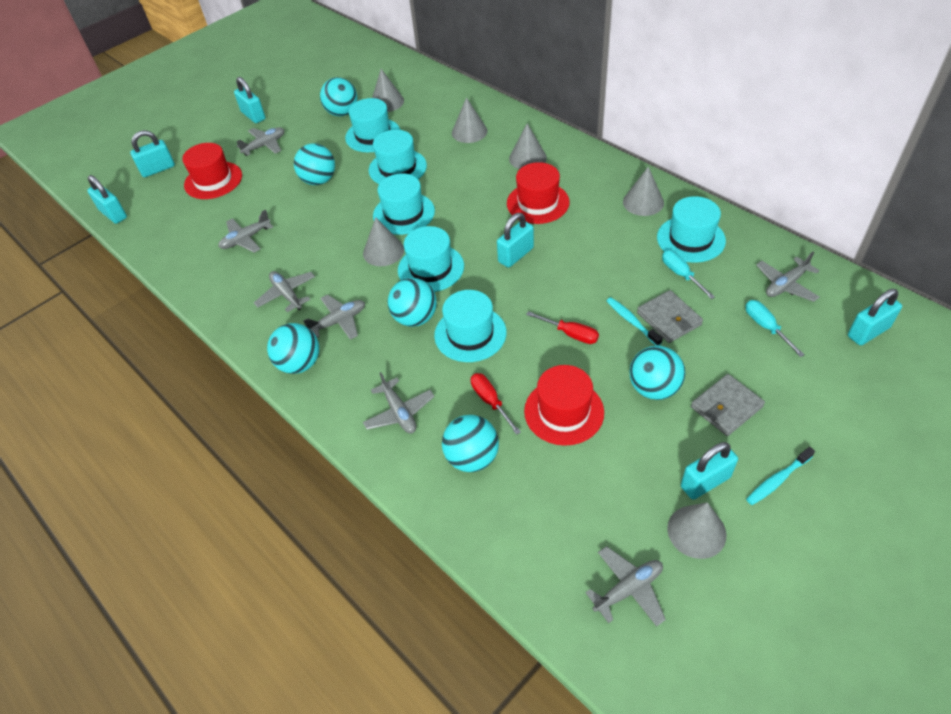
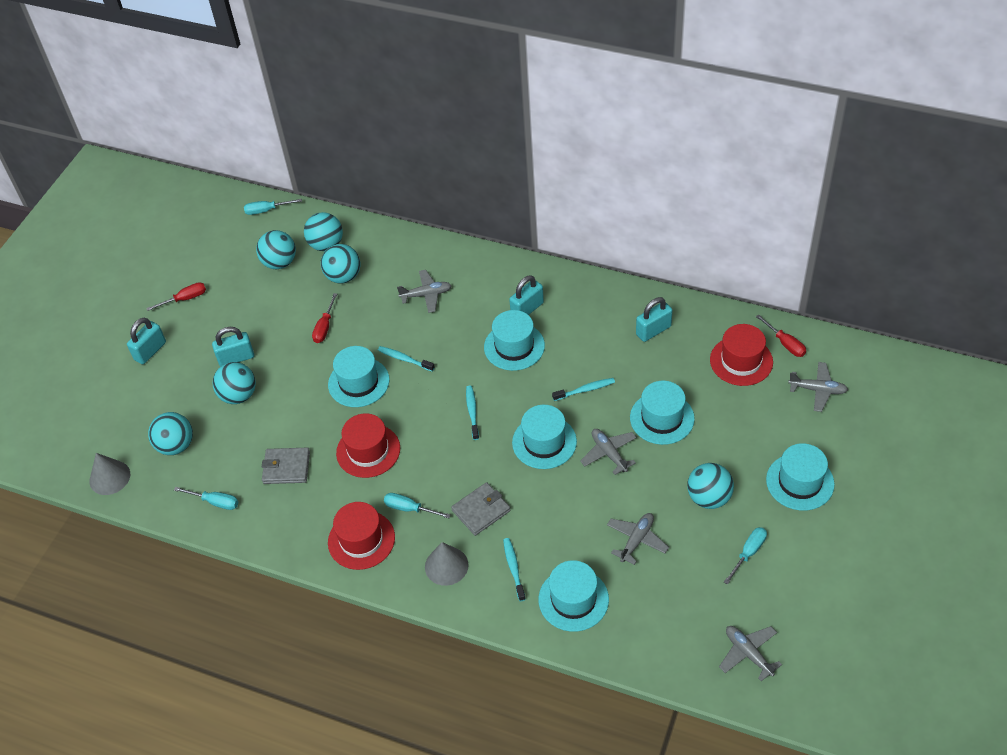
grey cone: [363,217,404,266] [372,69,404,112] [452,97,487,143] [509,123,547,169] [623,167,664,216] [667,502,727,559] = 6 -> [90,453,130,495] [425,542,469,586] = 2
grey plane: [218,209,273,253] [236,127,284,156] [254,271,315,312] [303,295,365,340] [363,372,435,434] [585,546,666,627] [756,252,820,302] = 7 -> [397,270,452,313] [580,429,637,475] [607,513,669,565] [719,626,782,681] [788,362,848,412] = 5
red screwdriver: [471,373,521,435] [526,311,599,344] = 2 -> [146,282,206,311] [312,293,337,343] [756,314,806,357] = 3
turquoise padlock: [87,175,127,224] [130,130,175,177] [234,77,265,123] [497,213,534,268] [681,442,738,500] [848,289,902,345] = 6 -> [127,318,166,364] [212,327,254,367] [509,275,544,315] [636,297,673,342] = 4
turquoise screwdriver: [662,250,715,299] [746,300,805,357] = 2 -> [174,487,238,510] [244,199,302,215] [384,493,451,518] [724,527,767,585] = 4
turquoise toothbrush: [606,297,663,346] [746,447,815,505] = 2 -> [378,346,435,371] [466,386,479,440] [503,538,526,601] [552,378,615,401] = 4

